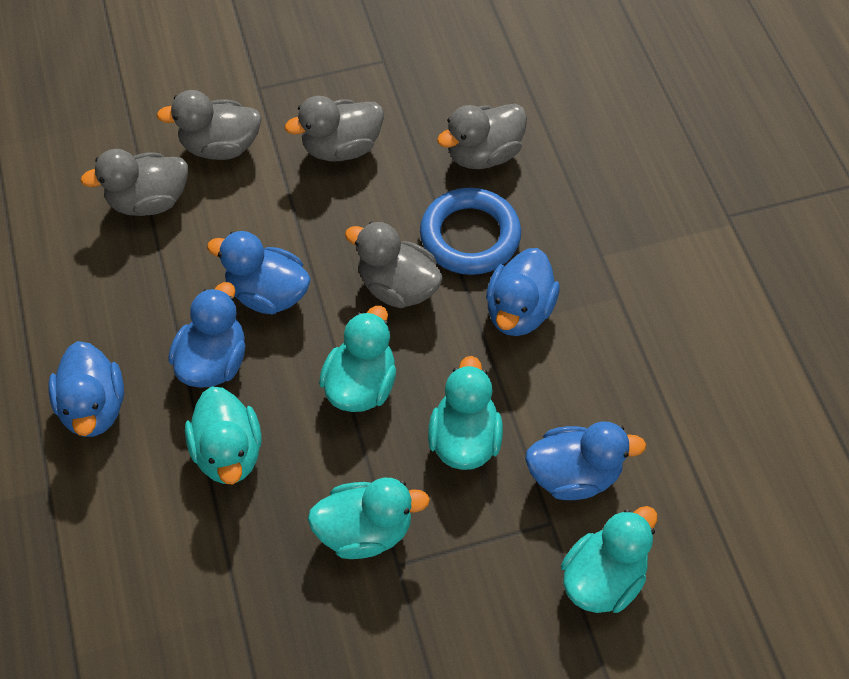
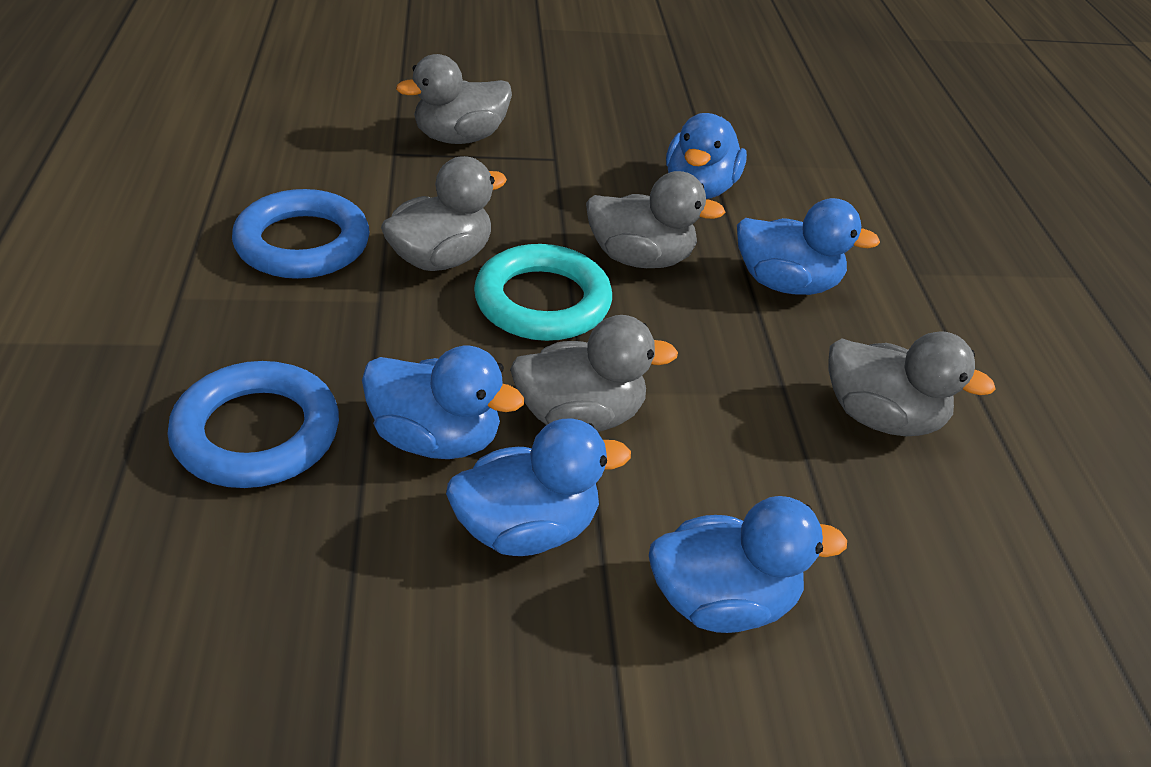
blue ring: [420,188,521,275] = 1 -> [167,361,339,488] [232,189,370,279] = 2
turquoise duck: [185,387,262,484] [307,478,430,559] [319,306,396,412] [428,356,503,470] [561,506,657,613] = 5 -> none = 0
turquoise ring: none = 0 -> [474,244,612,341] = 1

